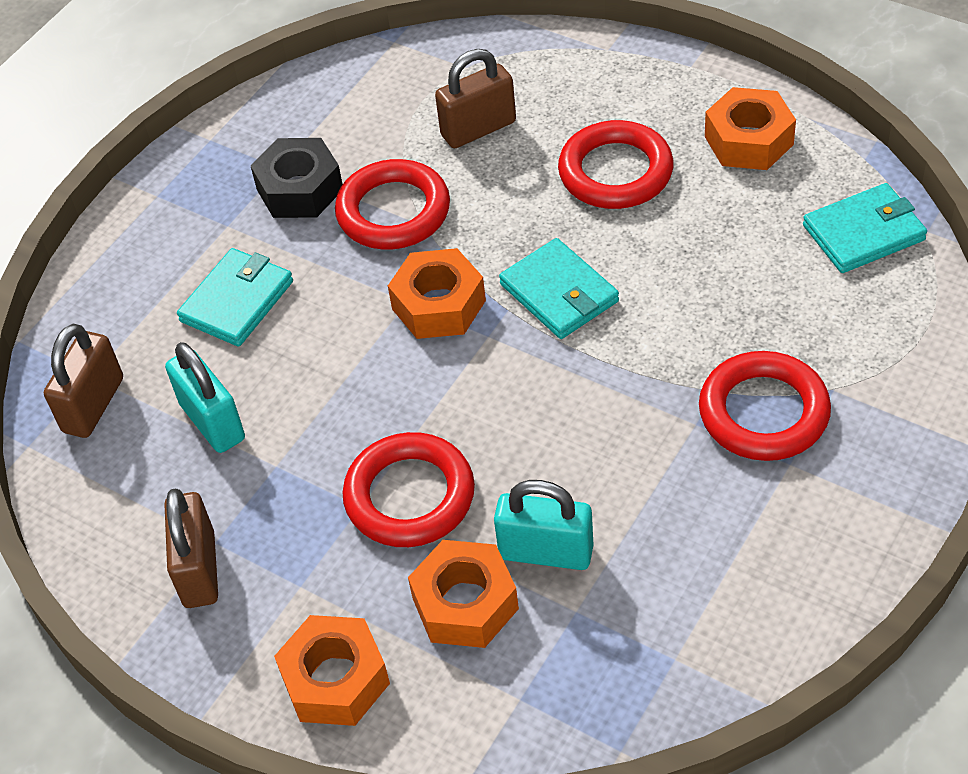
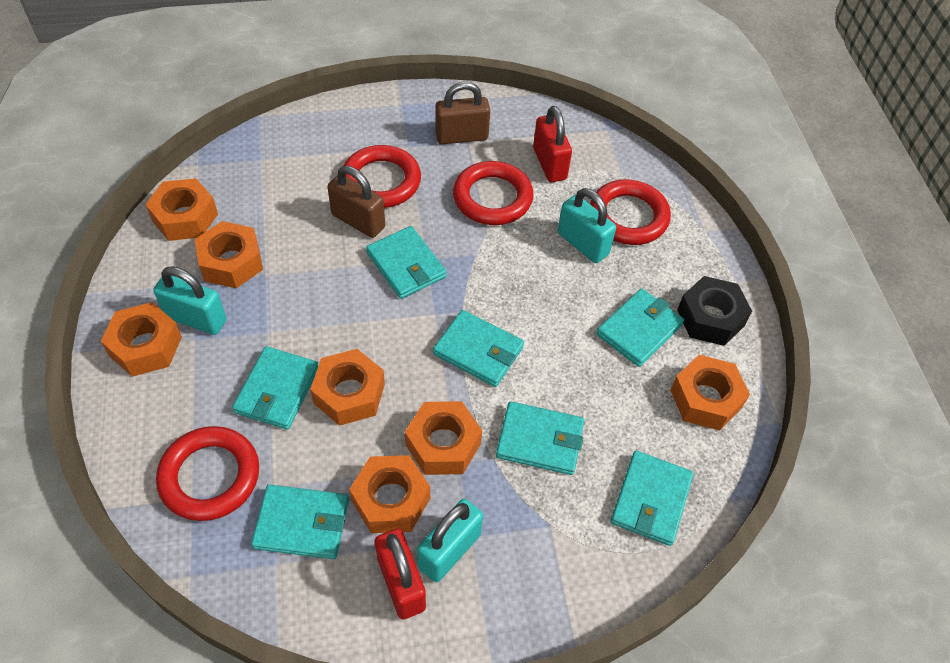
brown padlock: [44,324,123,438] [165,489,218,608] [435,49,516,148] = 3 -> [327,166,385,238] [435,82,490,144] = 2
orange nut: [274,615,390,726] [388,248,486,339] [408,540,519,648] [705,87,796,170] = 4 -> [101,302,182,377] [145,178,218,241] [195,221,263,288] [310,349,385,426] [349,455,430,533] [405,401,482,475] [670,355,750,430] = 7
red padlock: none = 0 -> [375,529,426,620] [533,106,572,182] = 2
turquoise padlock: [165,342,245,453] [494,480,593,570] = 2 -> [153,266,227,335] [417,499,483,582] [558,188,616,263] = 3
turquoise wallet: [177,248,293,347] [499,238,619,339] [803,183,927,273] = 3 -> [232,346,318,430] [251,484,349,559] [366,226,447,299] [433,310,524,387] [496,401,584,475] [596,288,684,367] [611,451,694,546] = 7

